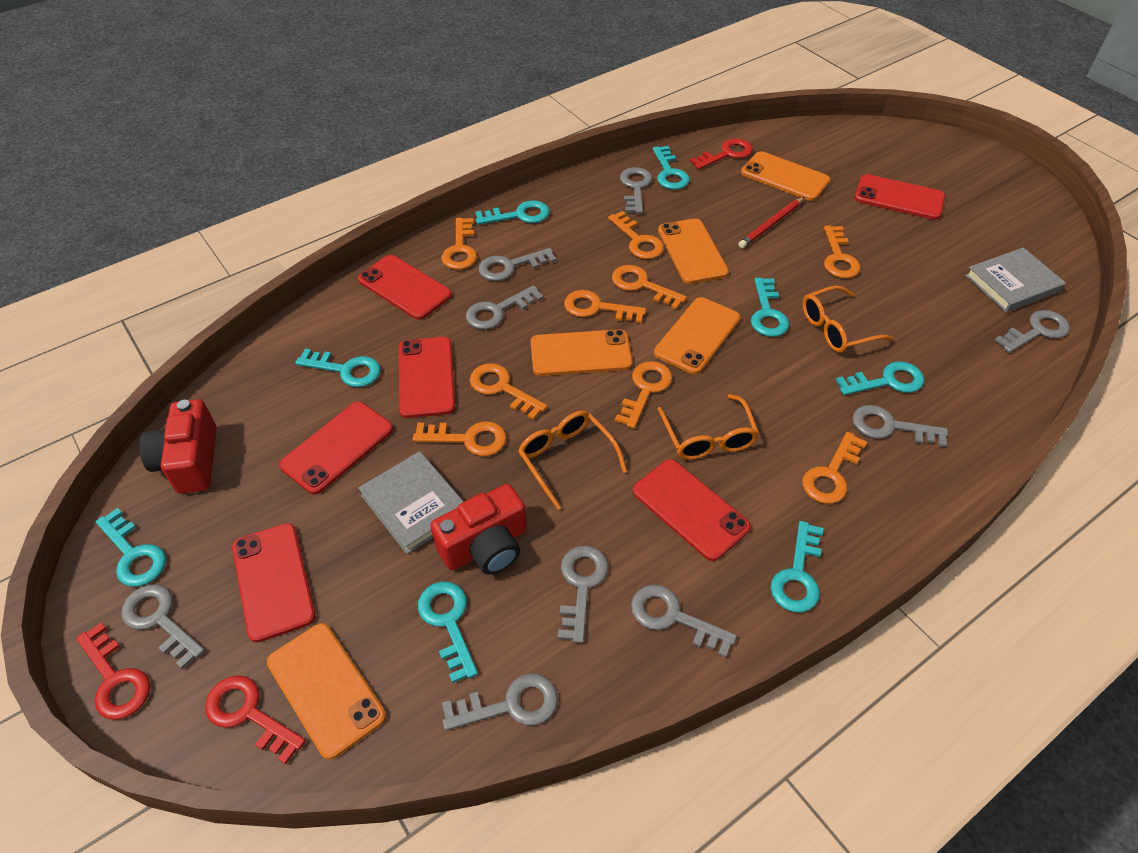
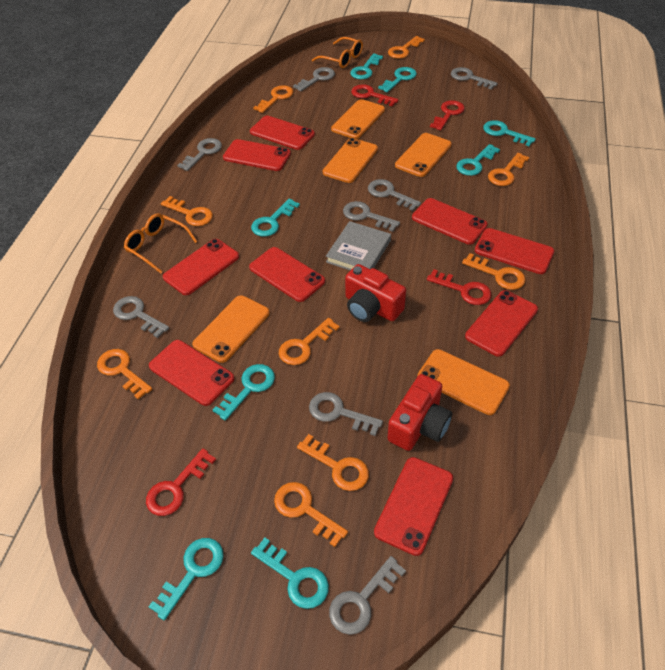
grey book: [358,451,464,554] [965,247,1066,312] = 2 -> [326,221,391,270] = 1
grey key: [121,584,205,669] [442,674,558,731] [466,285,543,329] [478,248,556,281] [558,546,608,643] [620,167,652,214] [631,585,737,658] [852,405,948,447] [995,310,1070,353] = 9 -> [113,296,169,338] [177,138,222,171] [293,67,335,92] [309,392,383,436] [329,556,406,635] [343,201,400,232] [368,179,421,211] [451,67,498,89] = 8
orange glasses: [518,410,627,510] [658,394,759,460] [803,285,894,353] = 3 -> [124,213,198,273] [312,37,363,68] = 2
red key: [76,622,150,720] [205,675,306,764] [690,139,753,169] = 3 -> [146,448,216,516] [351,84,399,106] [427,269,492,305] [430,100,465,130] = 4
red pencil: [739,197,804,248] = 1 -> none = 0
red phone: [232,523,316,643] [279,402,393,495] [358,255,452,320] [399,337,455,418] [633,459,751,561] [855,174,945,220] = 6 -> [149,340,235,406] [163,239,239,295] [223,139,291,171] [249,247,325,302] [250,116,315,150] [374,457,453,556] [412,198,488,245] [465,290,538,357] [475,228,555,274] = 9

